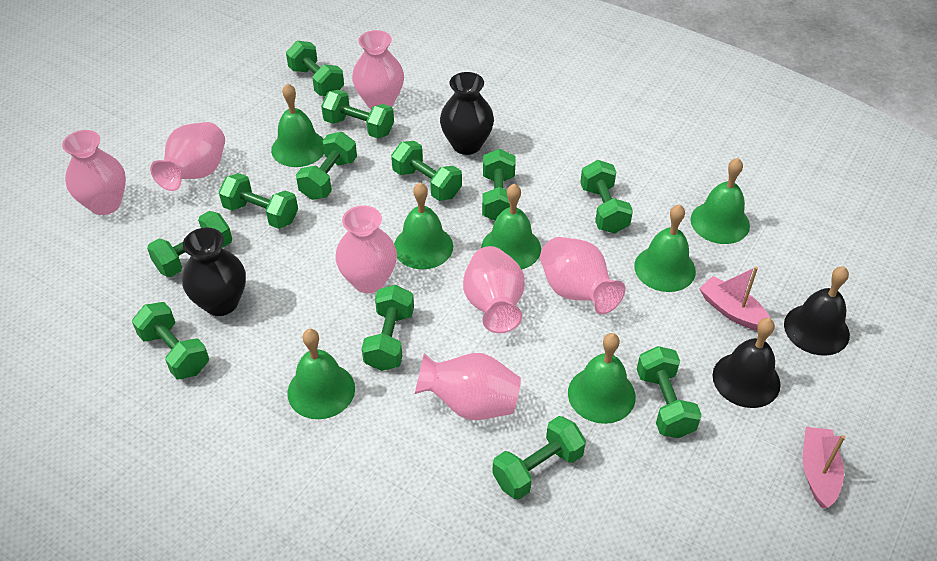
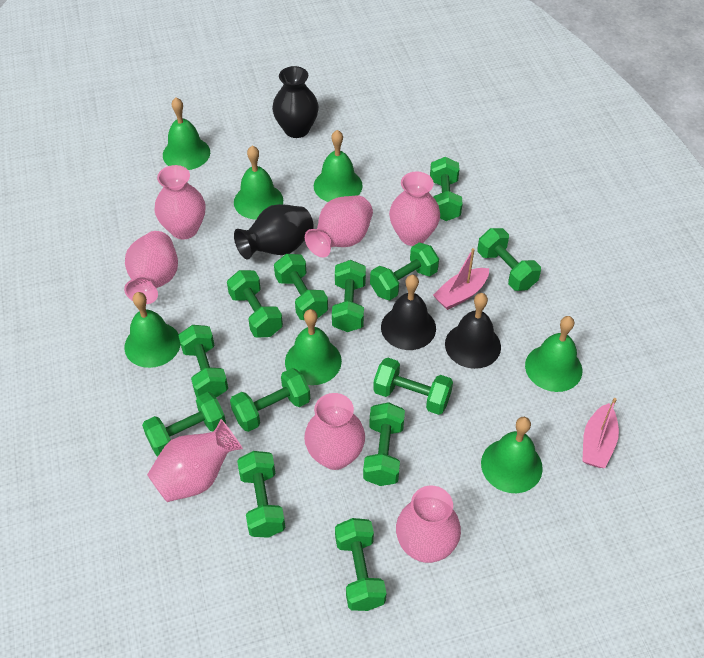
green dumbbell: [132,302,209,379] [147,211,232,277] [219,173,298,229] [286,41,344,96] [296,132,357,200] [321,90,394,138] [362,285,414,371] [391,141,462,201] [482,149,515,221] [492,416,586,500] [580,160,633,234] [637,346,702,438] = 12 -> [142,392,226,456] [178,325,228,398] [227,270,283,338] [230,368,310,432] [237,451,285,538] [274,254,328,320] [332,260,366,332] [335,518,386,611] [363,402,405,486] [370,243,439,301] [373,358,453,415] [430,157,463,221] [477,228,541,291] = 13

